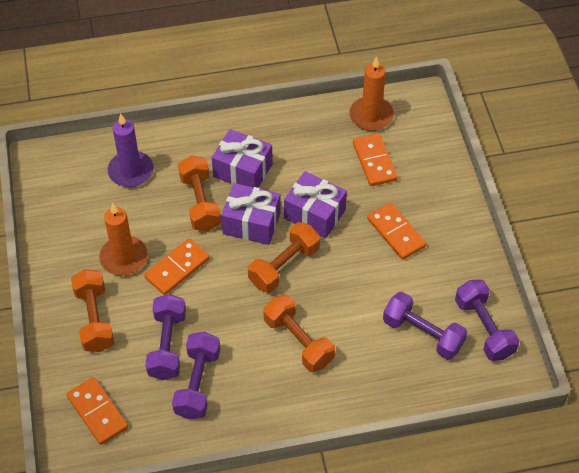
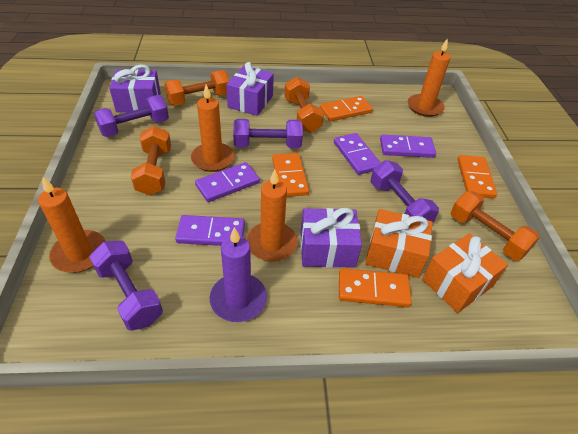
orange candle: [99,203,148,276] [349,56,394,131] = 2 -> [38,177,106,273] [191,85,235,172] [247,169,298,262] [408,38,451,117] = 4
orange gift: none = 0 -> [365,209,432,278] [422,233,508,313] = 2
purple domino: none = 0 -> [175,215,245,246] [195,162,260,202] [334,133,381,175] [380,135,436,158] = 4

